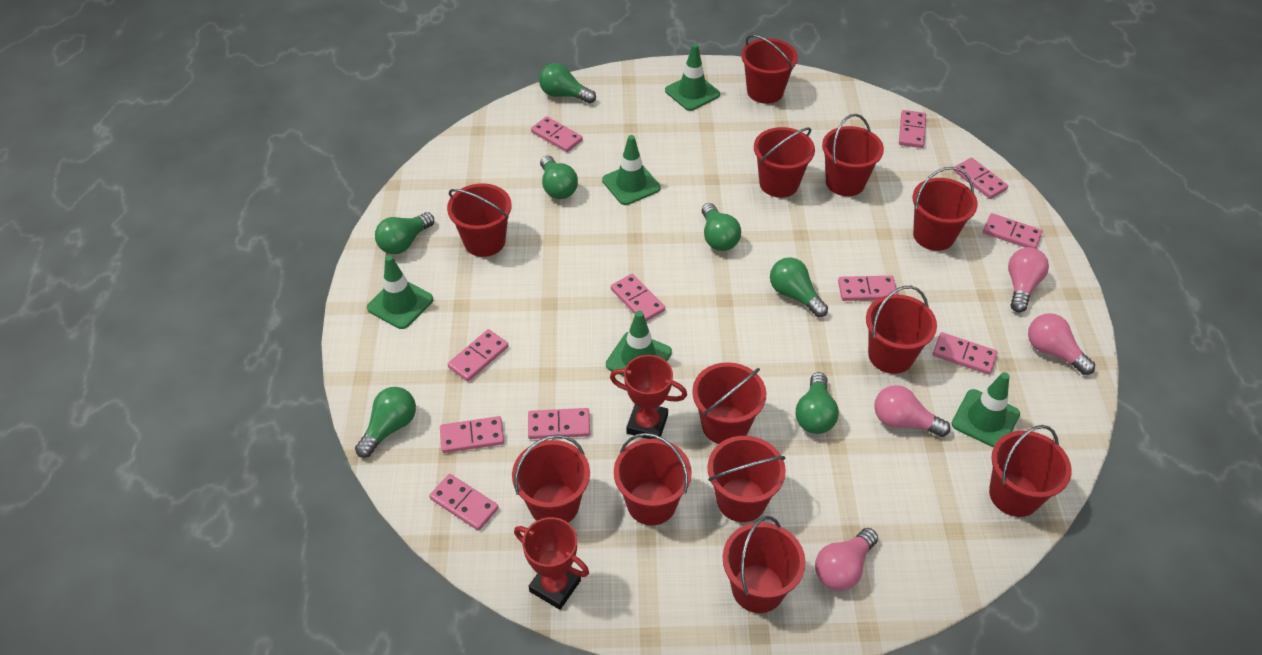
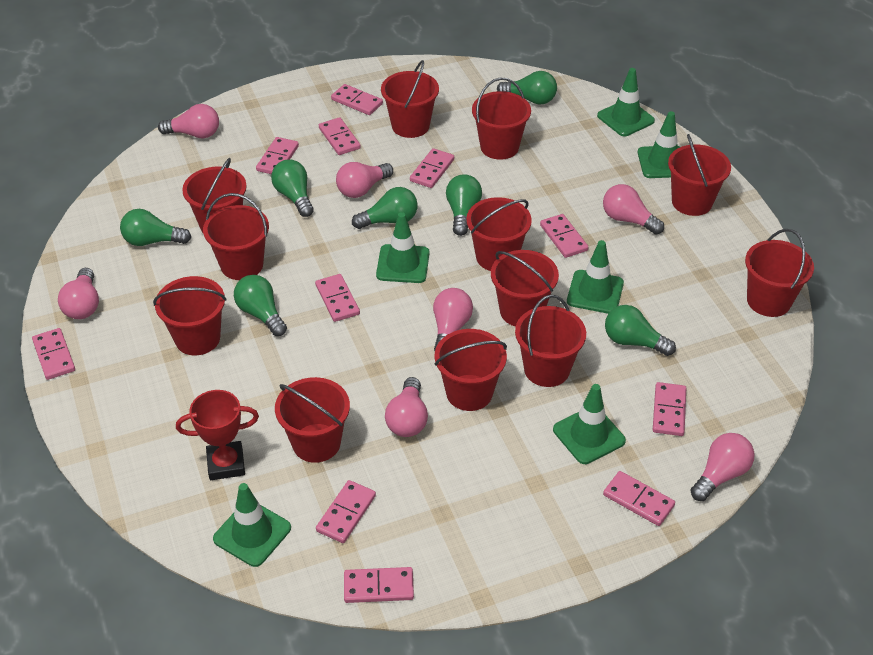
green traffic cone: [367,255,433,329] [602,135,661,205] [606,311,672,376] [665,44,720,111] [951,372,1020,448] = 5 -> [213,483,291,567] [376,212,430,283] [553,384,626,464] [567,240,624,314] [597,68,655,136] [638,111,680,178] = 6
pink light bulb: [815,528,878,591] [874,385,951,437] [1008,247,1049,312] [1028,313,1095,375] = 4 -> [58,268,99,319] [158,104,219,138] [336,162,393,198] [385,377,428,437] [433,288,473,351] [603,184,664,235] [690,433,754,501] = 7
red trophy: [514,517,589,610] [610,355,687,439] = 2 -> [176,390,259,480] = 1

